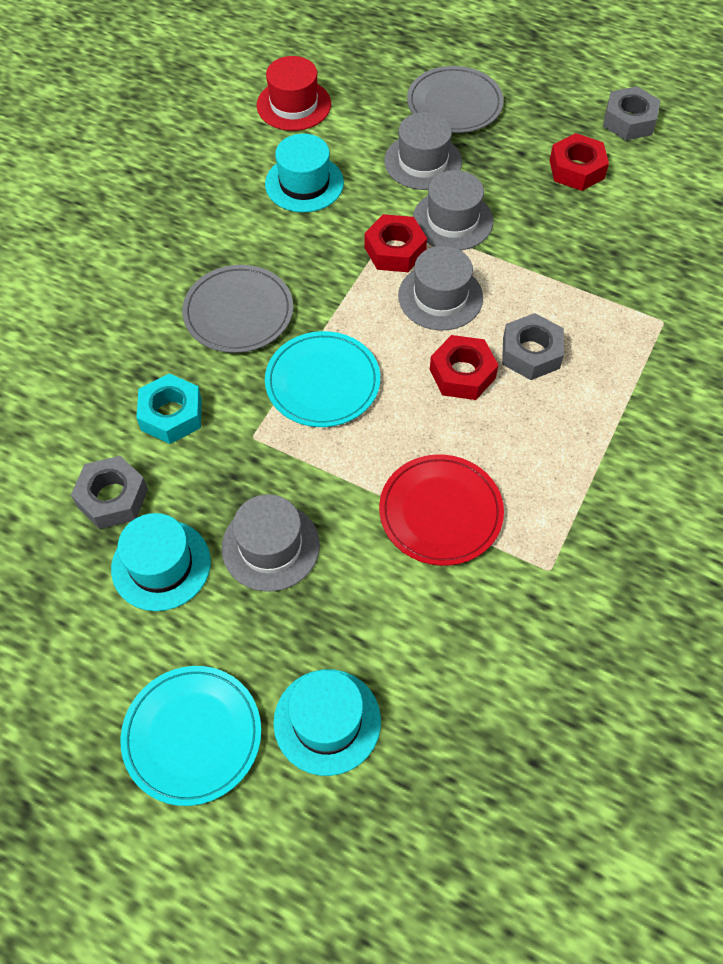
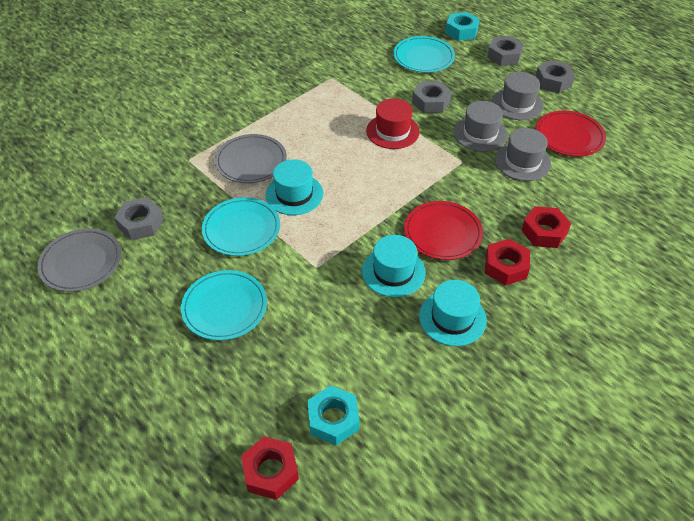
grey hat: [222,494,320,592] [384,112,462,190] [398,246,483,330] [413,170,493,250] = 4 -> [454,101,507,151] [492,72,544,120] [495,128,551,181] = 3
grey nut: [71,456,148,529] [502,313,564,380] [603,86,660,141] = 3 -> [114,197,164,240] [412,81,452,113] [487,36,524,66] [535,60,575,93] = 4
red plate: [379,454,504,566] = 1 -> [404,201,483,260] [535,111,606,157] = 2
turquoise nut: [136,373,202,444] = 1 -> [307,385,359,446] [445,12,480,41] = 2
turquoise plate: [120,666,261,806] [265,331,380,427] = 2 -> [181,270,267,340] [202,197,280,256] [393,36,455,73] = 3

